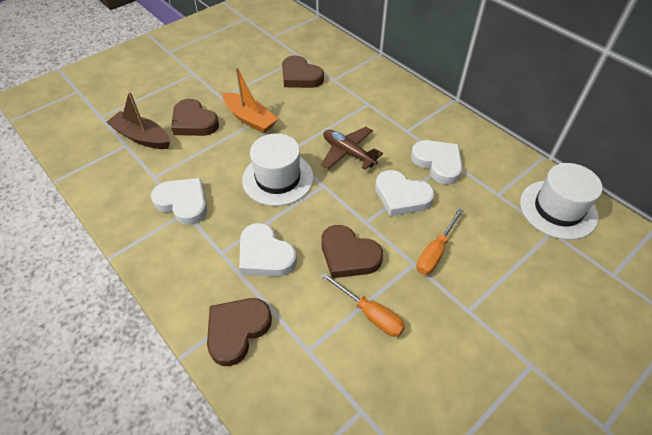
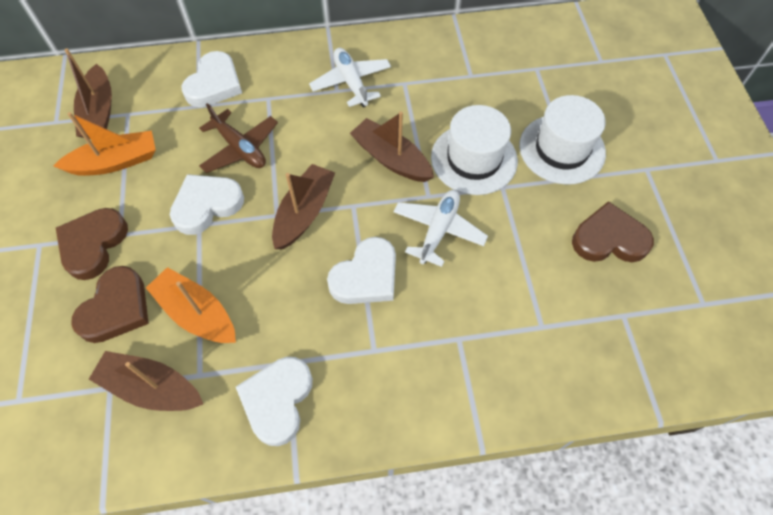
brown boat: [106,92,170,149] = 1 -> [64,49,112,139] [89,351,203,411] [272,164,335,249] [350,111,434,182] = 4
brown heart: [171,99,219,136] [207,298,272,366] [282,55,324,88] [322,225,383,278] = 4 -> [56,208,128,280] [71,266,149,343] [572,201,654,262] = 3
orange boat: [222,67,278,133] = 1 -> [54,112,156,176] [146,267,236,343] = 2
orange screwdriver: [321,272,405,337] [417,208,464,275] = 2 -> none = 0
white plane: none = 0 -> [309,48,391,107] [394,190,488,267] = 2

